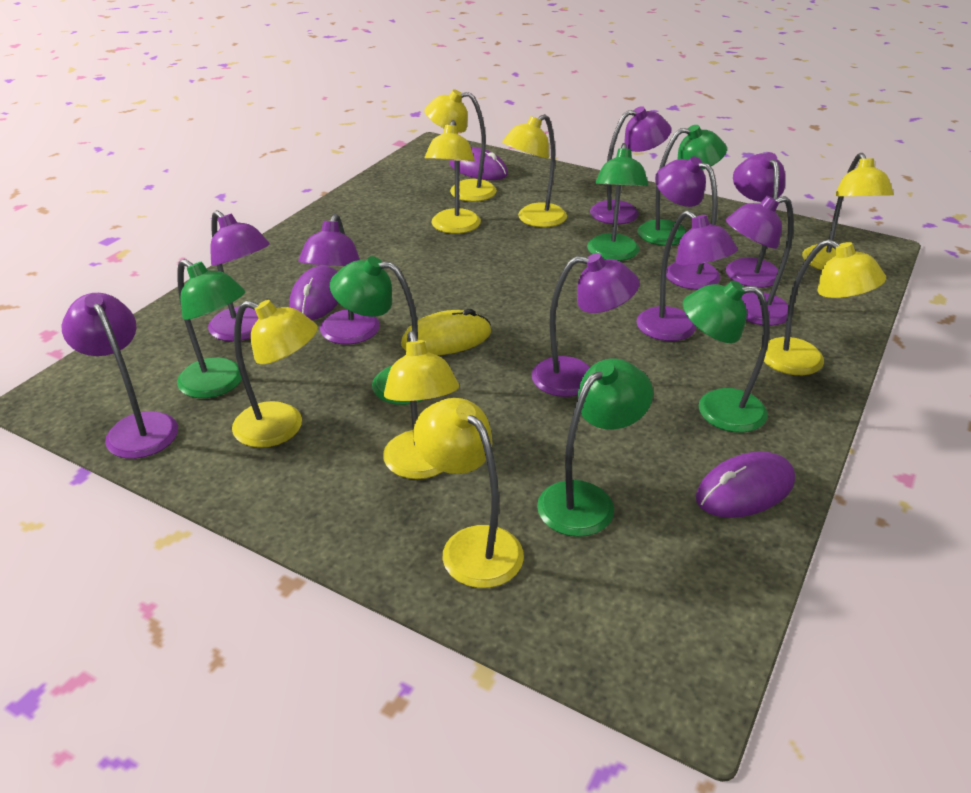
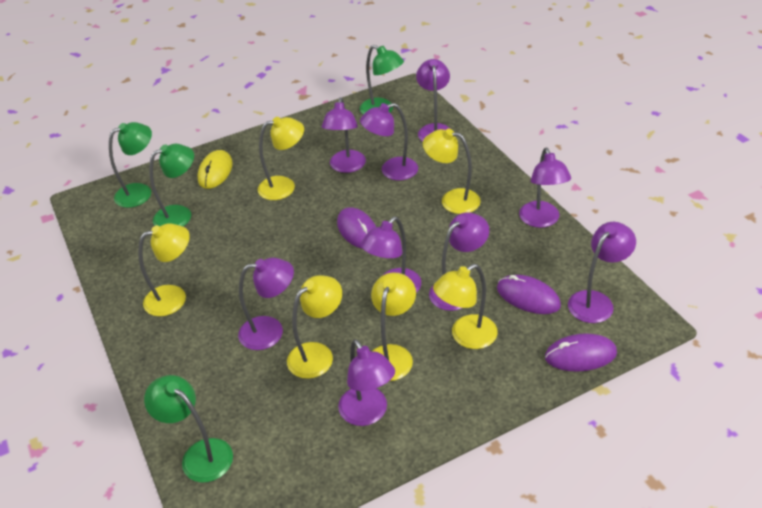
green lamp: [177,259,245,398] [330,256,422,405] [537,359,653,537] [587,143,649,261] [637,125,727,246] [683,280,769,433] = 6 -> [109,122,152,208] [144,375,233,482] [149,144,194,226] [360,45,404,115] = 4
yellow lamp: [232,300,318,448] [383,331,459,479] [413,398,524,588] [424,89,497,202] [425,120,481,234] [502,114,567,227] [764,239,886,375] [802,153,894,270] = 8 -> [138,224,190,316] [258,117,304,200] [287,275,342,379] [371,273,416,381] [423,129,481,214] [433,264,498,349] = 6

